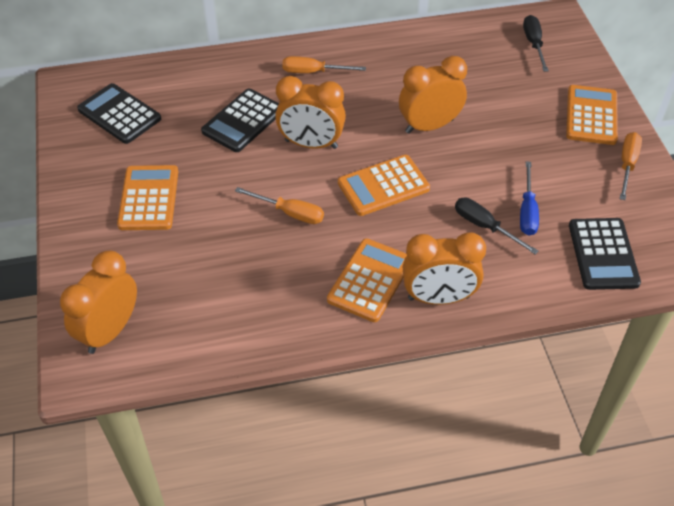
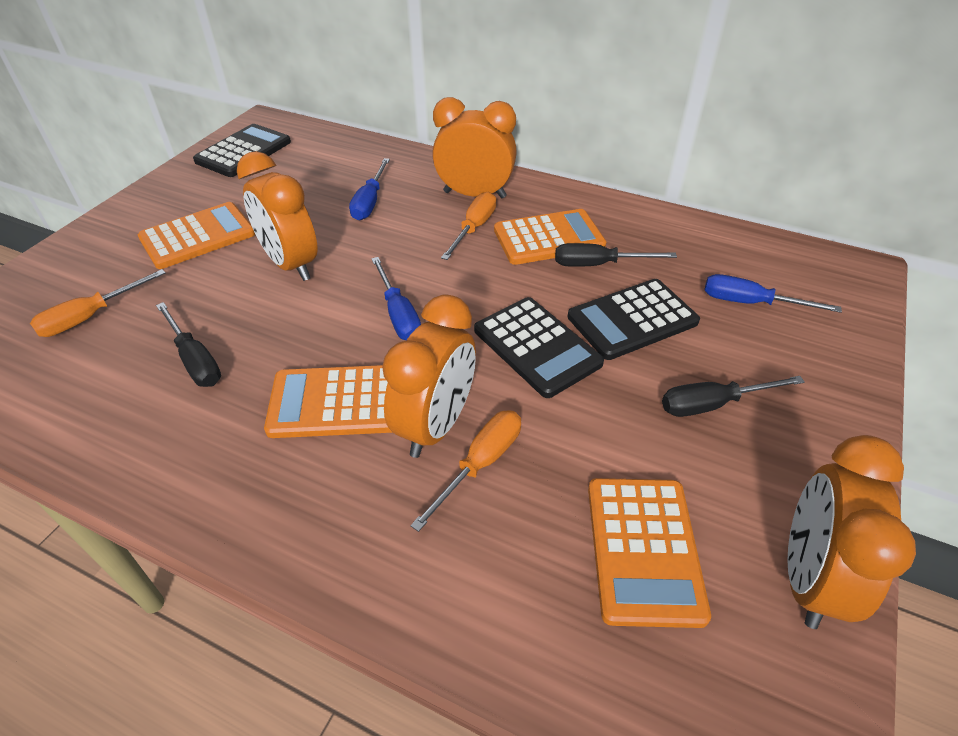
black screwdriver: [455,198,538,254] [523,15,549,72] = 2 -> [156,302,221,387] [555,243,677,267] [662,376,805,417] = 3
blue screwdriver: [520,161,539,236] = 1 -> [349,158,390,220] [371,257,421,340] [704,274,842,313] = 3

